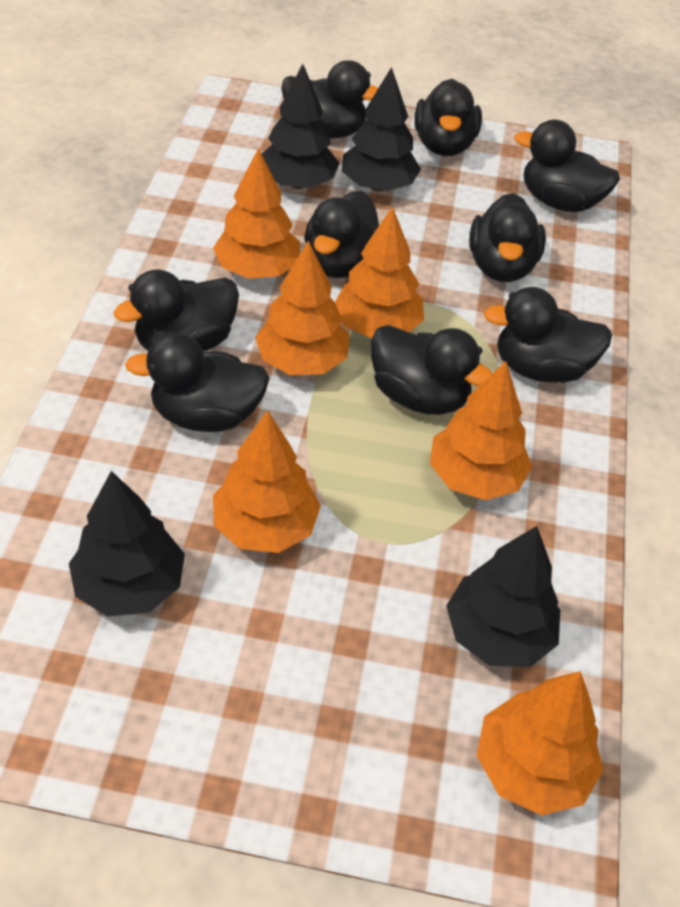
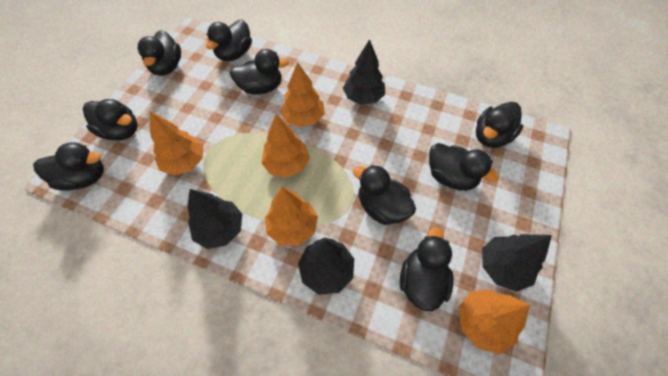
orange tree: [213,148,300,279] [213,410,321,553] [255,240,350,375] [335,206,424,338] [430,361,532,500] [476,671,603,815] = 6 -> [150,112,203,176] [261,114,310,178] [265,187,318,246] [280,62,325,127] [459,289,530,354] = 5

